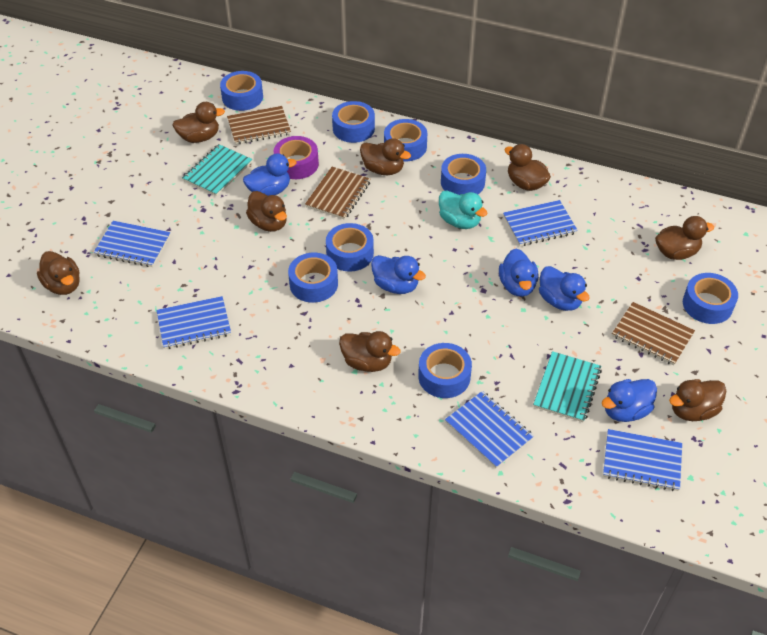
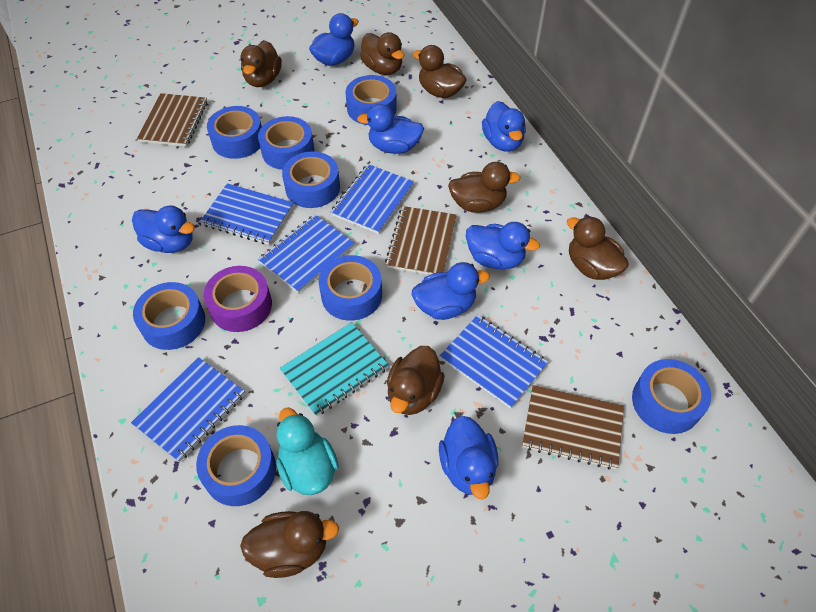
blue duck: [243,154,296,196] [371,255,426,294] [499,248,538,297] [539,266,590,311] [602,379,657,422] = 5 -> [132,206,195,253] [309,13,359,66] [357,104,424,154] [412,262,490,320] [439,416,498,500] [466,222,540,270] [482,101,526,152] = 7
brown duck: [37,251,80,295] [172,102,225,143] [246,191,287,232] [339,331,401,372] [360,138,411,175] [504,144,551,191] [655,216,714,260] [669,379,726,421] = 8 -> [240,511,339,578] [241,41,282,87] [360,32,404,75] [387,346,445,415] [413,45,467,98] [448,162,520,213] [567,216,629,280] = 7
turquoise notebook: [182,144,252,196] [533,351,602,422] = 2 -> [280,322,389,416] = 1

